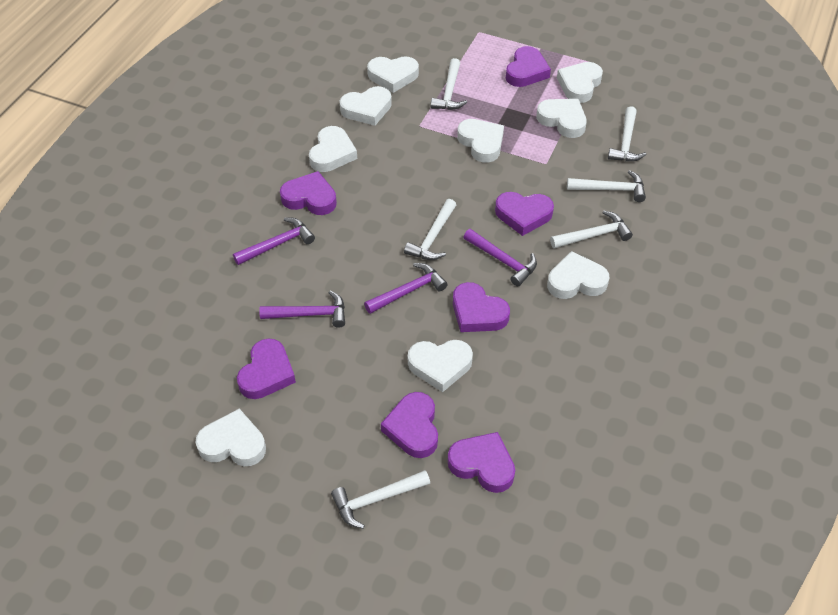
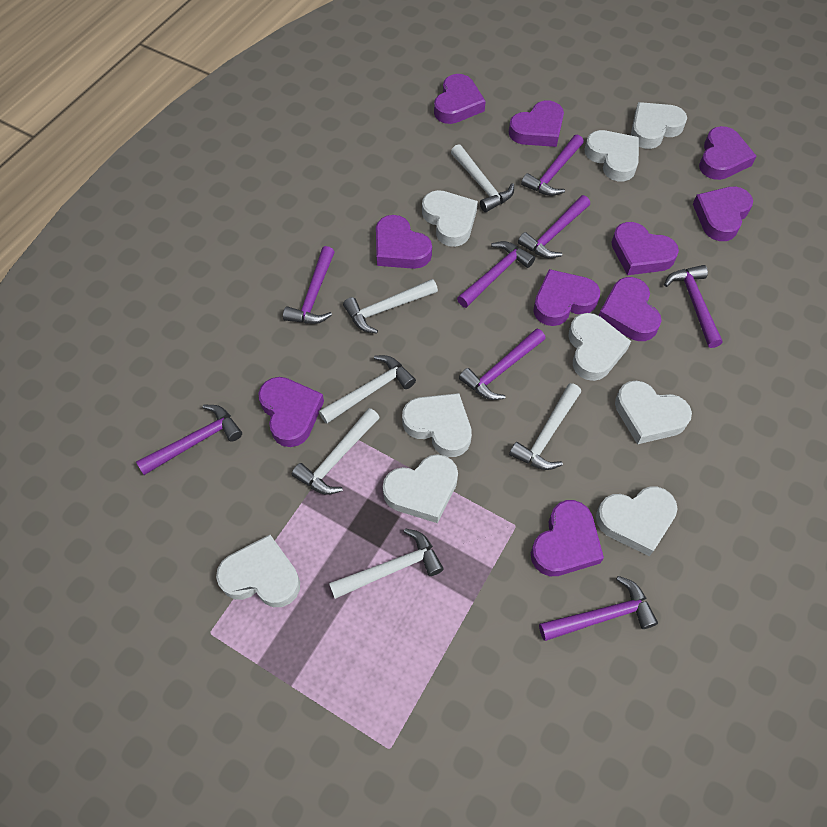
purple hammer: [233,218,315,265] [259,291,345,328] [364,263,448,314] [463,229,537,286] = 4 -> [136,405,242,475] [283,246,335,324] [457,241,535,308] [459,328,546,400] [518,195,590,258] [521,134,584,196] [539,576,658,641] [664,265,723,348] = 8
purple heart: [237,338,296,399] [280,171,337,215] [381,392,438,458] [448,432,515,493] [453,282,510,332] [495,192,554,236] [506,46,551,87] = 7 -> [258,377,324,447] [376,215,432,269] [434,74,486,124] [509,101,564,147] [531,500,604,576] [533,269,600,326] [599,277,661,341] [611,222,679,275] [693,187,753,241] [699,126,757,180] = 10

